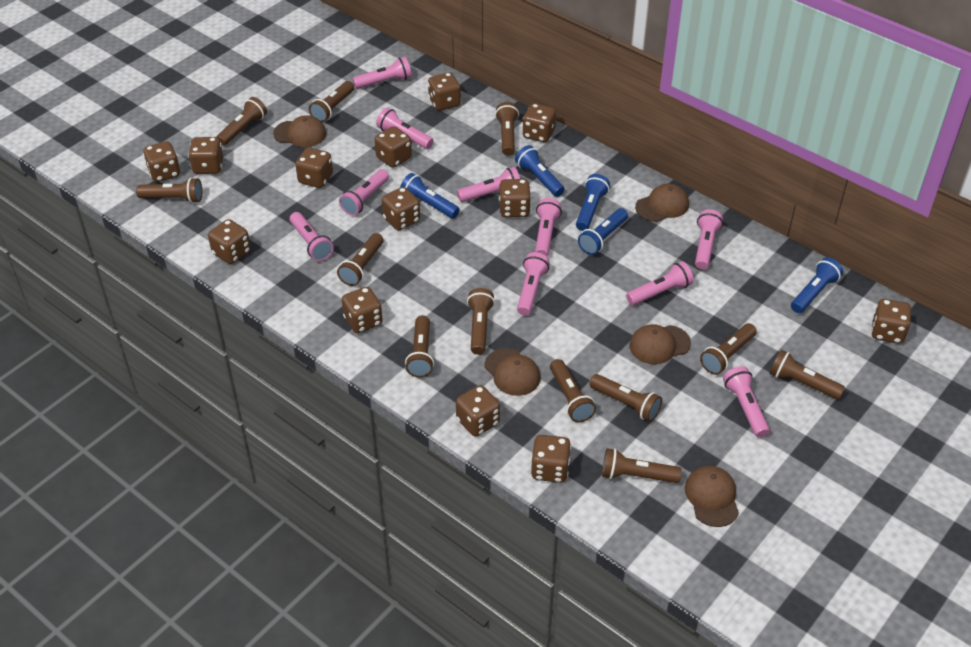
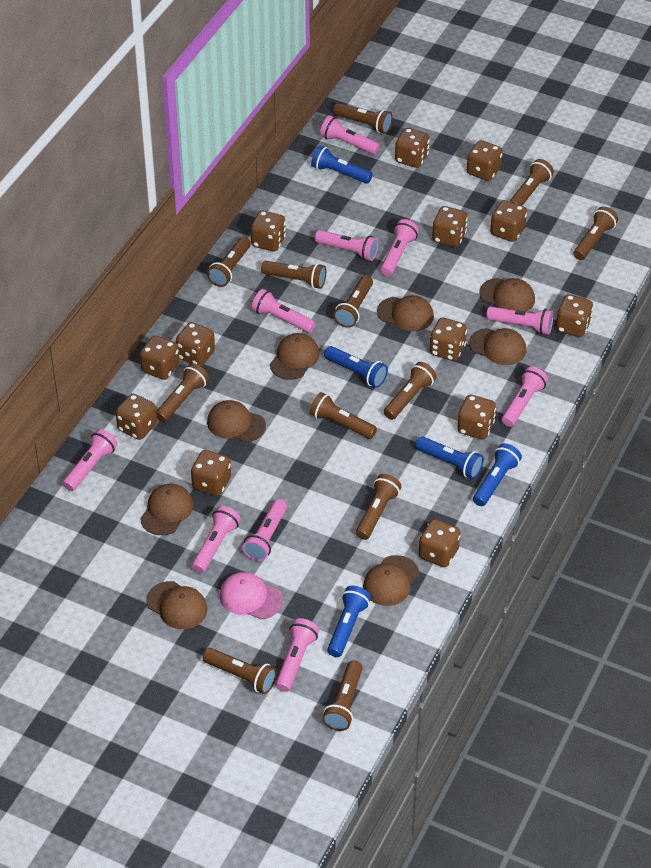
brown cap: [273,115,326,147] [484,348,541,396] [630,324,691,364] [635,184,689,222] [685,466,739,527] = 5 -> [140,484,193,535] [147,581,207,629] [207,400,266,442] [270,333,320,380] [363,555,419,606] [377,295,434,331] [469,328,526,365] [479,278,535,312] = 8
pink cap: none = 0 -> [219,572,283,619] = 1

